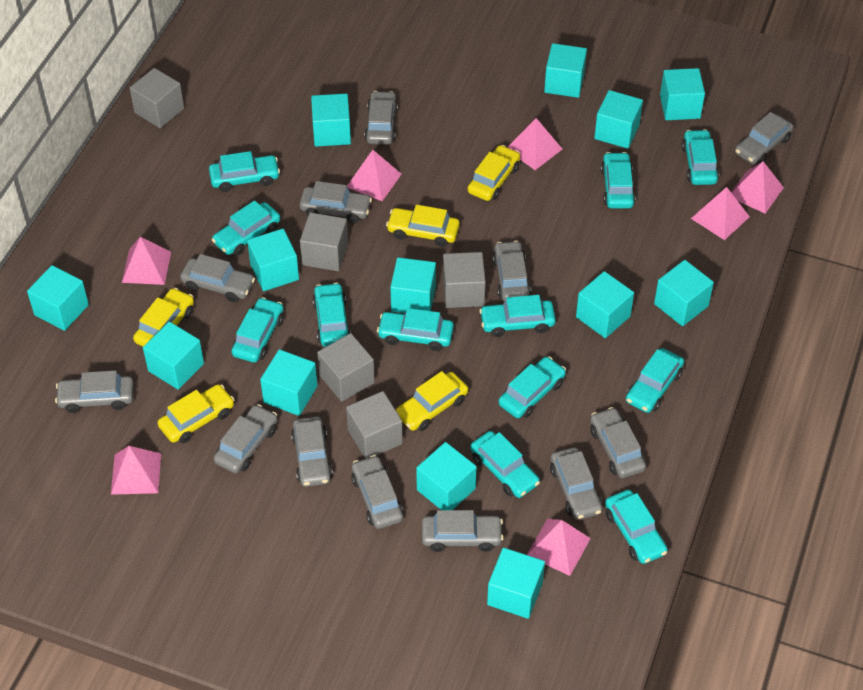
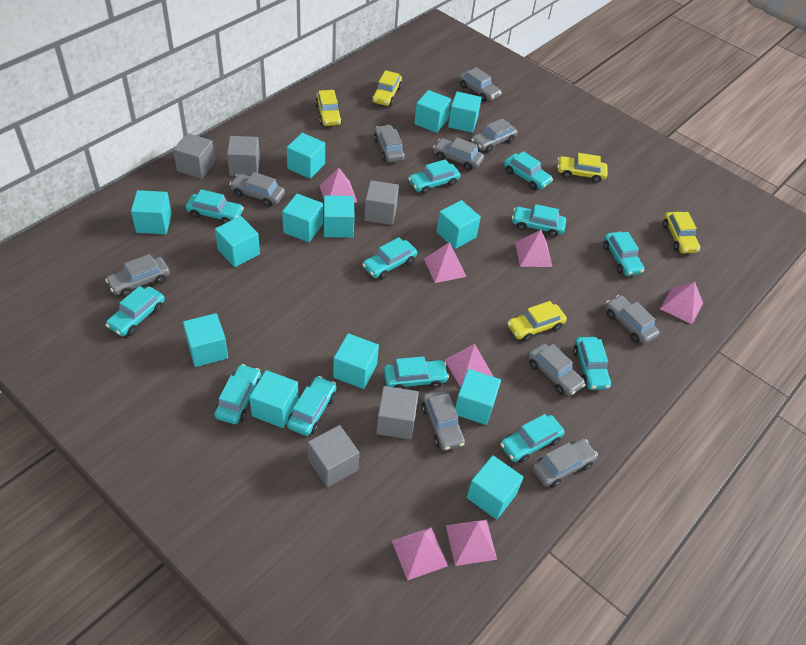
grey car: [55,370,134,413] [180,254,255,302] [213,404,278,474] [291,416,333,487] [299,181,372,223] [351,455,403,529] [364,91,398,145] [422,510,504,552] [492,241,531,302] [550,447,602,520] [590,407,646,478] [735,112,794,164] = 12 -> [105,254,170,297] [229,172,285,207] [374,125,405,162] [422,390,465,451] [433,137,484,170] [459,67,502,102] [471,118,518,153] [528,343,586,396] [532,439,598,488] [605,295,660,344] = 10

